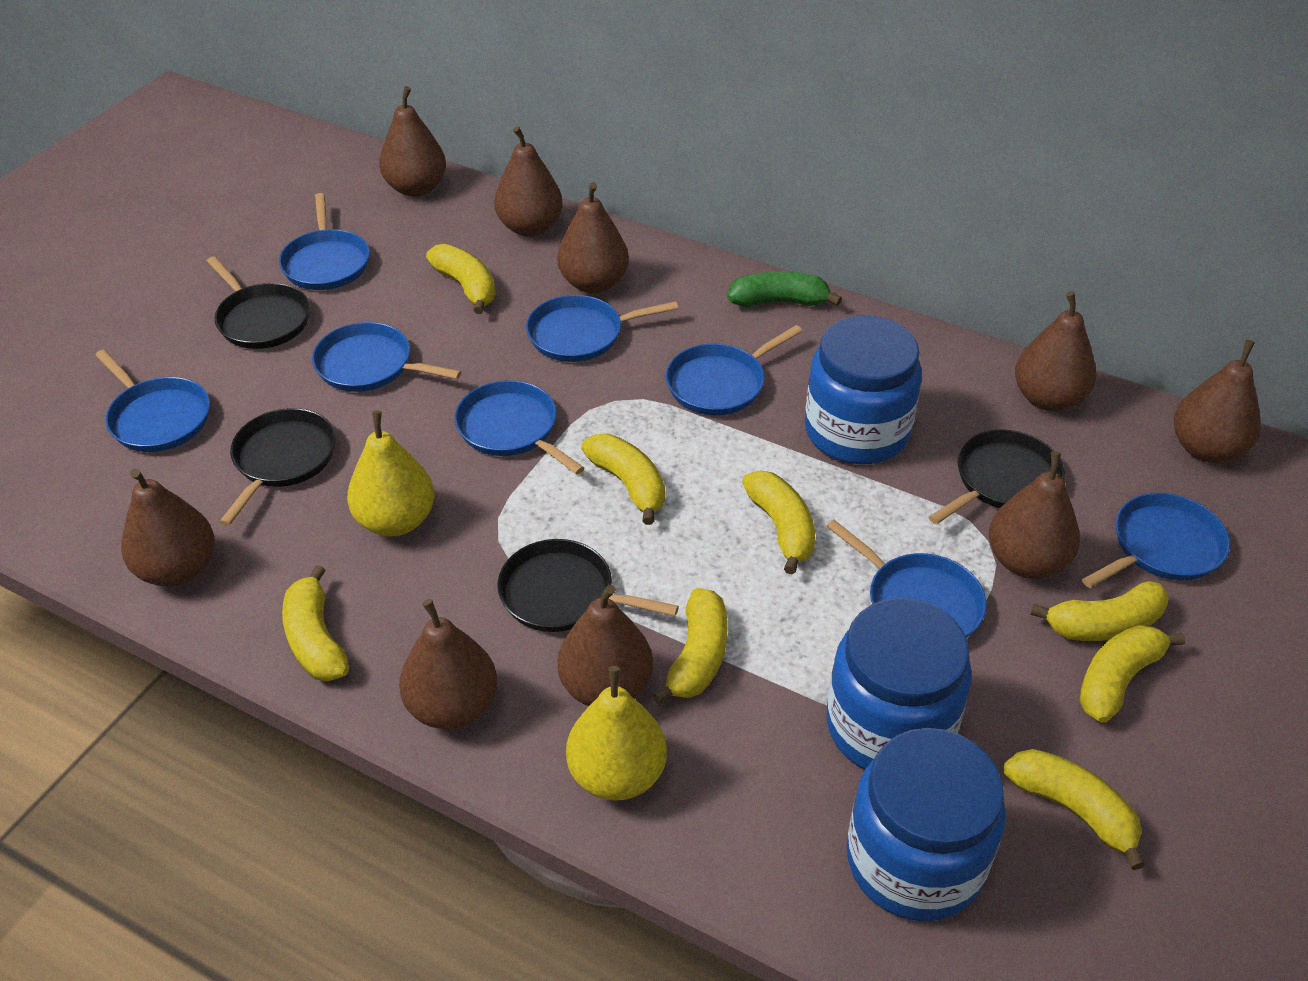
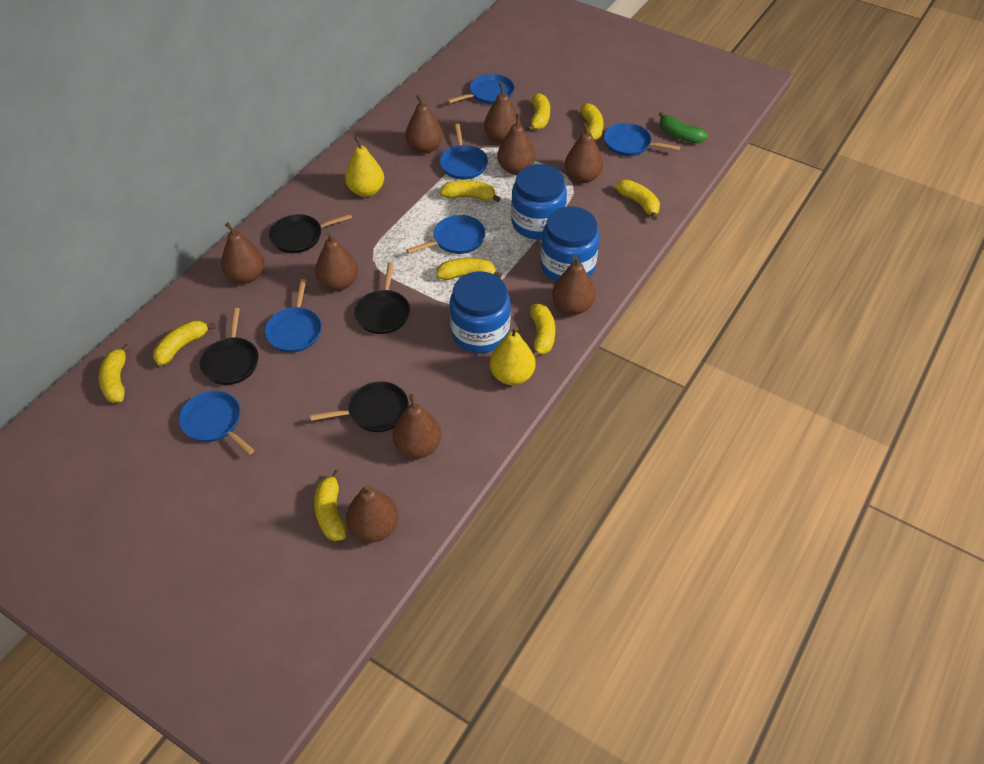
blue pan: [95,350,210,452] [279,193,370,290] [312,322,461,392] [455,380,584,474] [526,295,678,362] [666,325,802,415] [826,520,987,638] [1082,493,1230,588] = 8 -> [179,391,254,455] [265,279,322,353] [406,215,486,254] [440,124,488,180] [447,74,514,104] [604,123,680,156] = 6
yellow banana: [282,565,349,681] [426,244,496,314] [581,434,665,525] [653,588,727,704] [742,471,815,575] [1003,749,1145,870] [1031,581,1169,641] [1079,625,1185,723] = 8 -> [99,344,130,403] [153,320,216,365] [314,470,347,541] [436,258,502,280] [440,180,501,202] [527,93,550,132] [530,304,555,358] [581,103,604,140] [615,180,660,220] = 9

